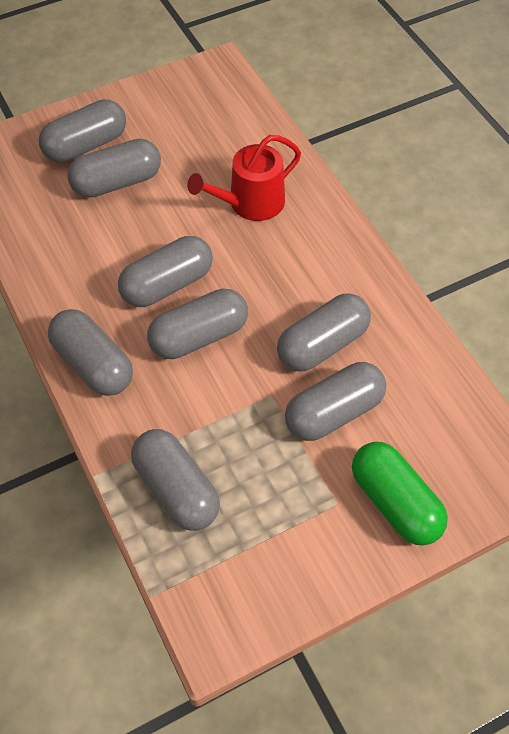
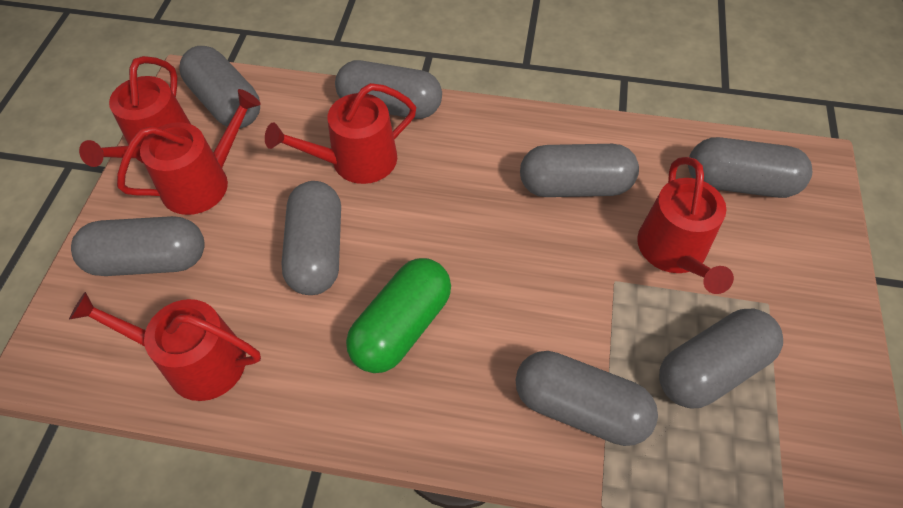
red watering can: [187,135,301,221] = 1 -> [69,292,261,401] [79,56,191,167] [117,89,261,215] [265,83,416,184] [637,157,734,294] = 5

